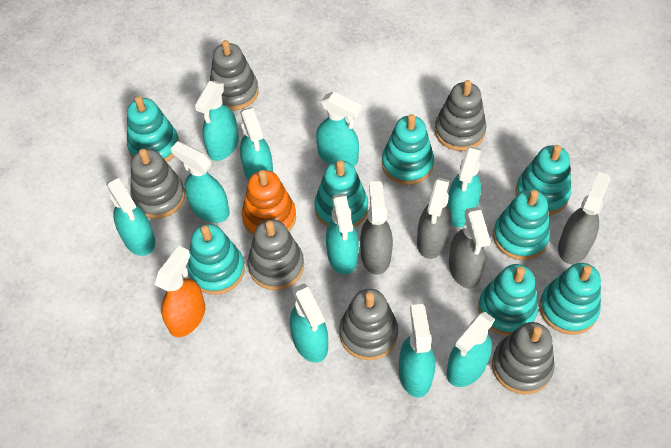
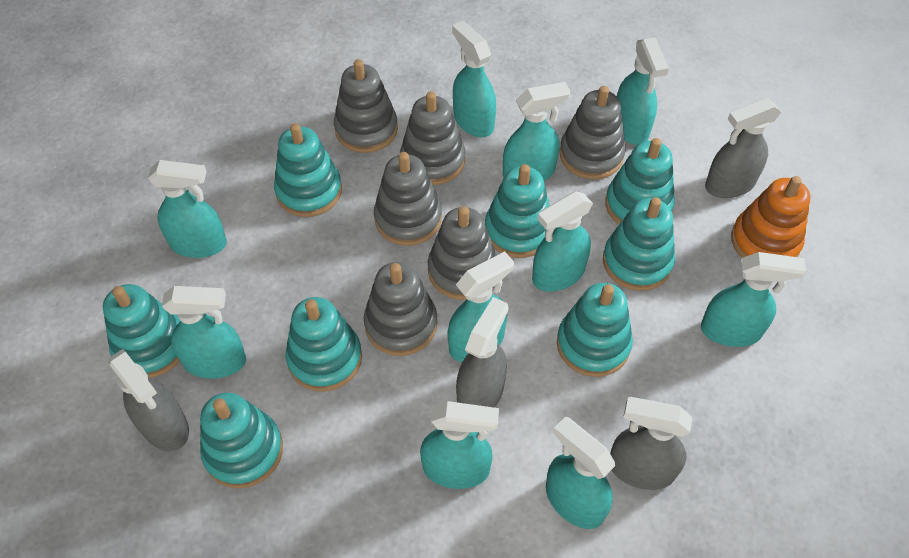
orange spray bottle: [155,246,205,337] = 1 -> none = 0

